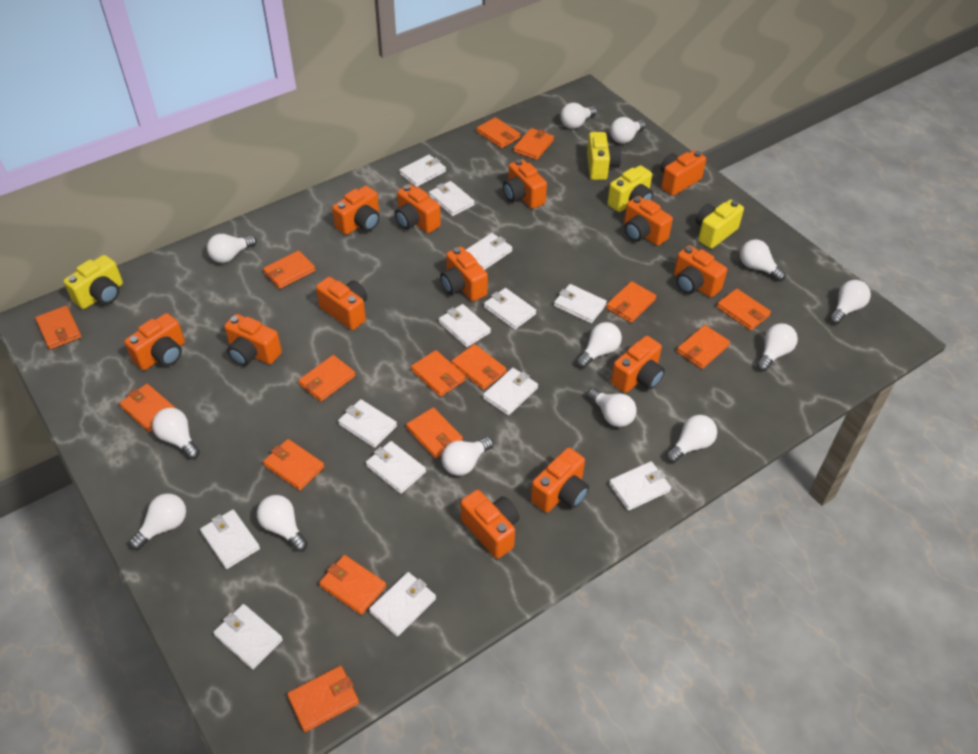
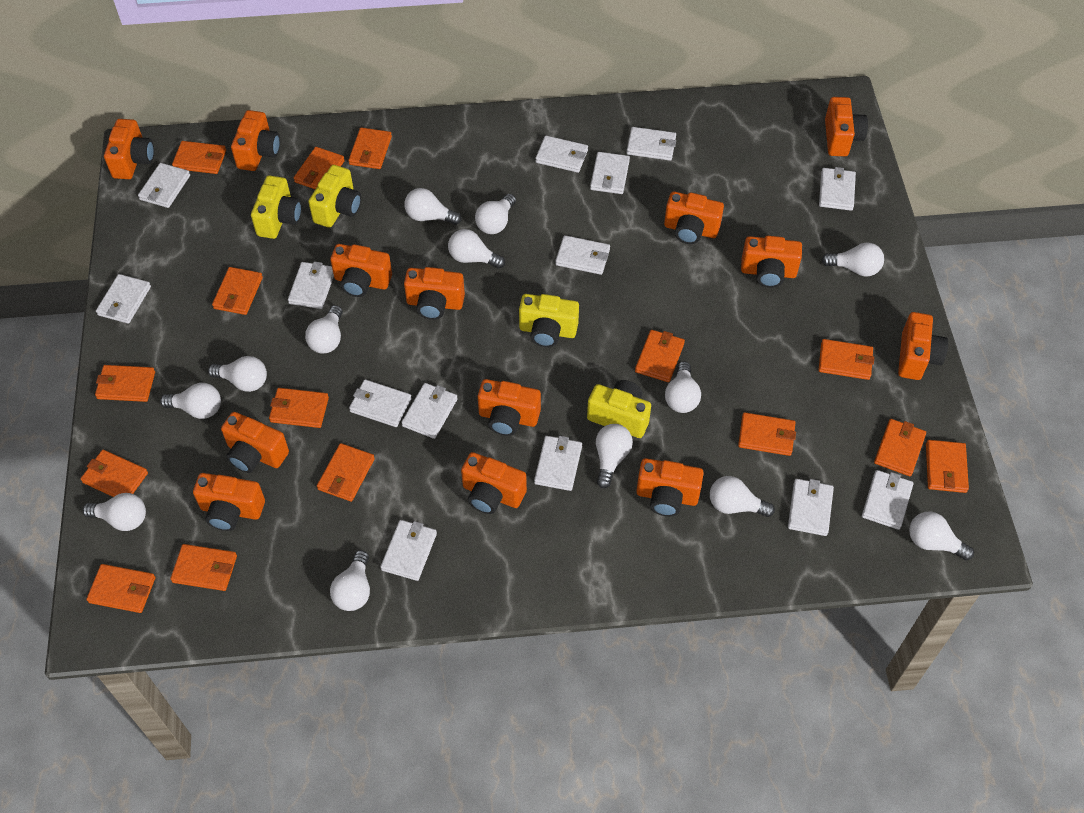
white wallet: [200,510,260,569] [213,604,283,669] [338,399,397,448] [366,441,426,494] [369,572,436,637] [399,155,446,187] [429,181,475,216] [439,304,491,347] [466,233,512,270] [483,368,538,415] [484,288,536,330] [554,284,607,323] [609,461,671,511] = 13 -> [96,274,151,324] [138,163,190,208] [288,261,334,309] [349,379,412,427] [380,520,437,581] [401,383,458,439] [534,436,582,491] [535,136,588,173] [555,235,610,275] [590,152,630,194] [626,127,676,161] [788,479,834,536] [819,167,856,211] [862,470,913,530] = 14

